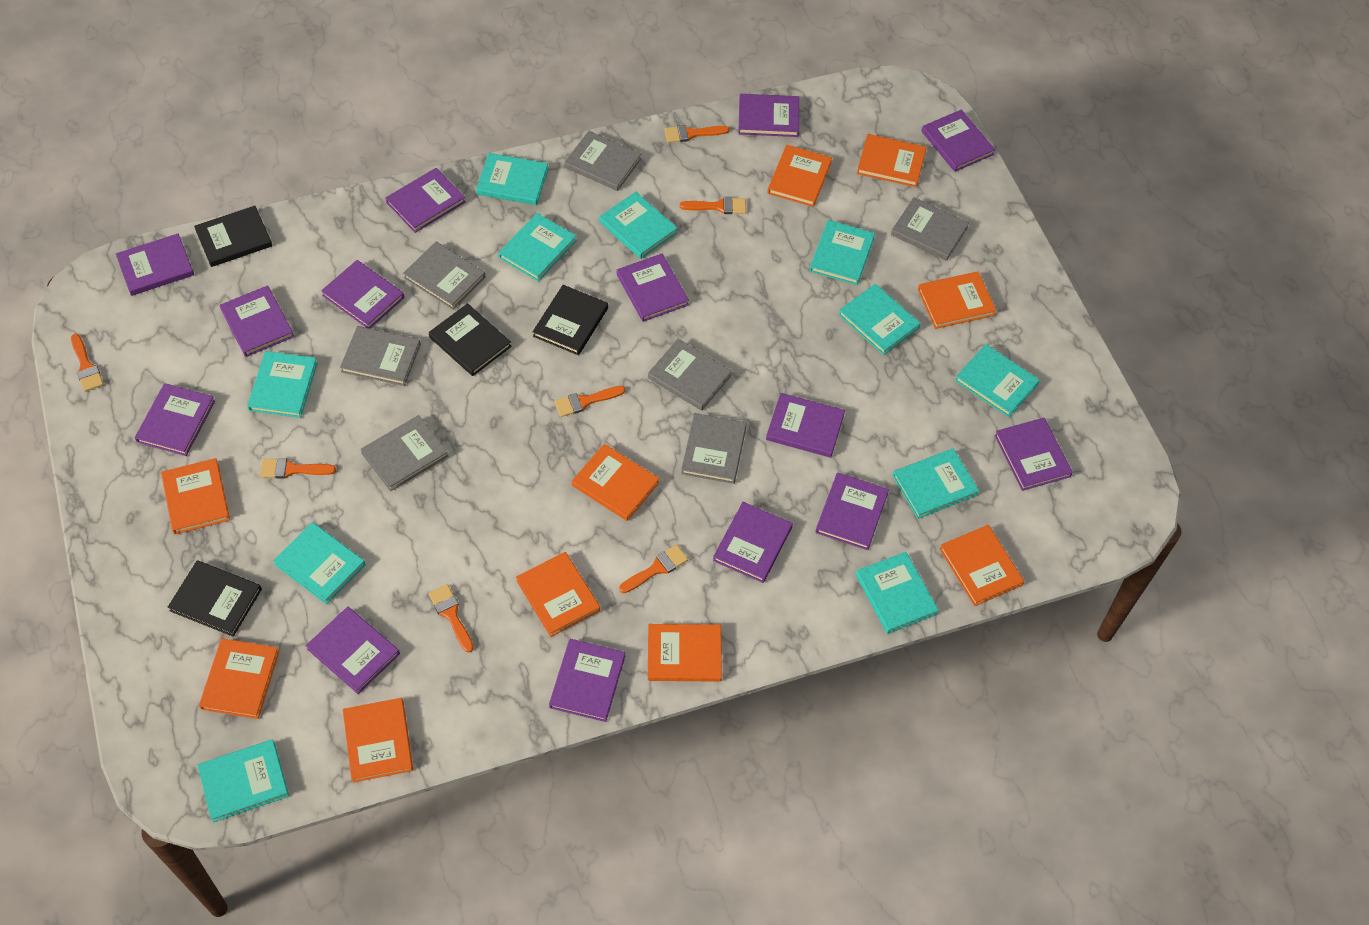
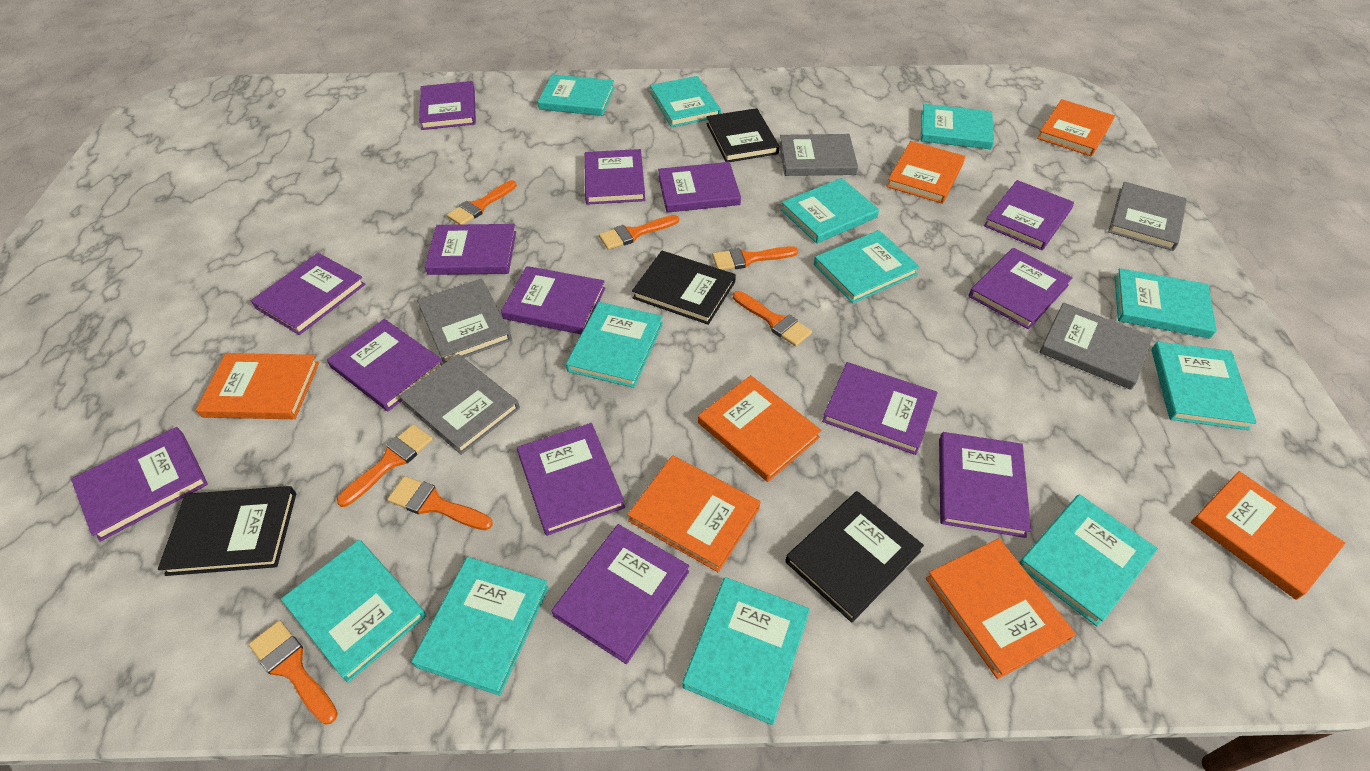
grey book: [340,326,421,386] [360,415,448,491] [403,242,485,310] [564,131,641,191] [648,339,732,411] [681,413,747,484] [891,197,969,261] = 7 -> [399,354,520,455] [417,278,512,363] [779,134,858,176] [1039,303,1153,390] [1108,182,1187,251] = 5
orange book: [161,458,230,534] [199,638,279,719] [343,698,413,783] [516,552,600,637] [572,444,659,521] [648,624,722,682] [768,145,832,207] [857,134,927,187] [918,272,997,329] [939,525,1024,606] = 10 -> [196,353,319,419] [627,455,760,572] [698,375,821,482] [886,141,965,204] [926,538,1076,679] [1037,99,1115,156] [1191,471,1345,600] = 7
turquoise book: [197,739,289,822] [247,351,318,418] [273,522,365,605] [476,153,549,205] [498,213,577,281] [599,192,678,259] [810,220,875,285] [838,284,921,355] [856,552,939,634] [892,449,979,519] [955,344,1040,417] = 11 -> [281,540,426,683] [412,557,549,696] [538,74,615,116] [566,302,663,388] [650,76,721,127] [682,577,810,725] [781,178,879,244] [814,230,920,303] [921,104,994,149] [1019,494,1158,627] [1115,268,1217,339] [1151,342,1257,430] = 12

